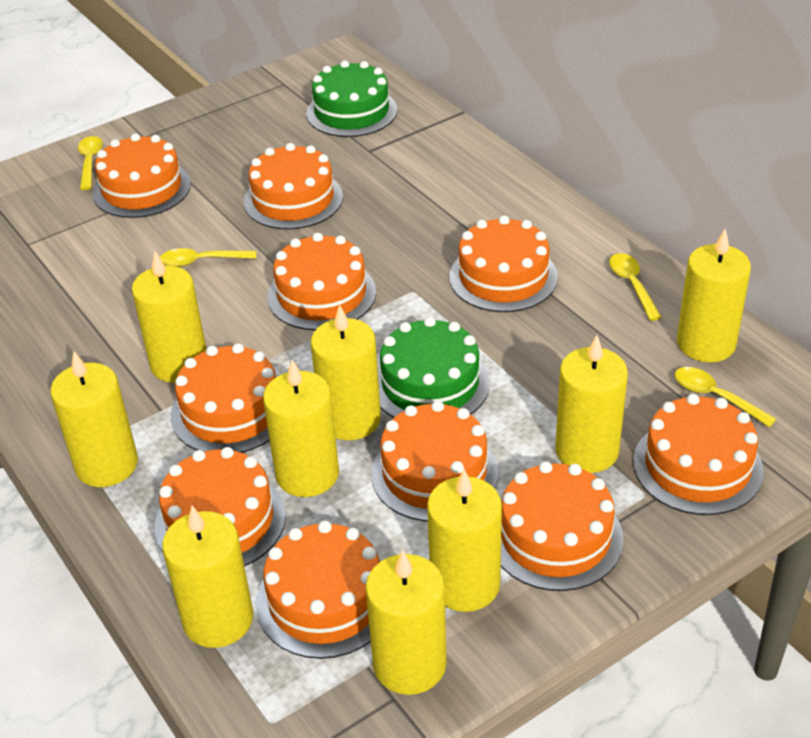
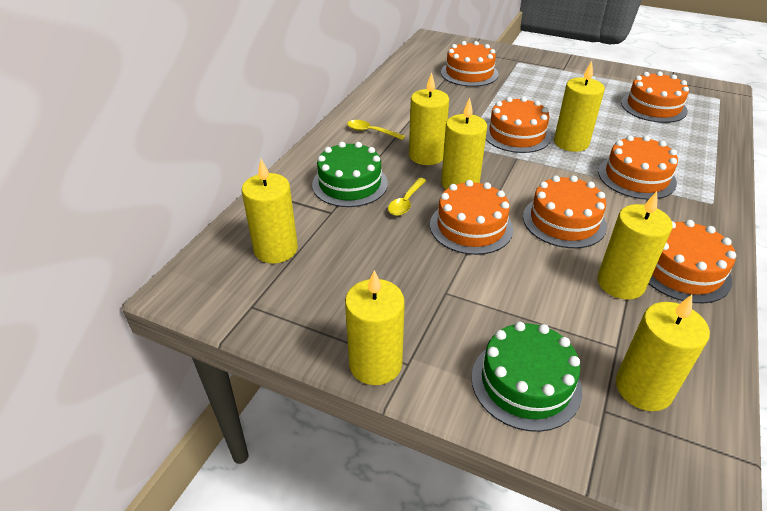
orange cake: [93,134,191,218] [155,447,286,567] [171,343,276,453] [244,143,343,229] [256,521,380,659] [267,233,376,330] [371,401,498,522] [449,216,558,312] [501,461,623,591] [633,394,764,515] = 10 -> [430,180,513,255] [441,41,499,87] [486,97,551,153] [523,175,607,248] [598,135,678,200] [621,71,689,123] [648,220,736,303] = 7
yellow candle: [50,352,138,487] [132,252,206,383] [162,506,253,648] [263,360,339,497] [311,305,381,440] [366,550,447,695] [427,469,502,612] [555,335,628,473] [677,229,751,362] = 9 -> [242,159,298,264] [345,270,405,385] [409,73,449,165] [441,98,487,189] [554,61,605,152] [597,191,672,300] [616,295,710,411] = 7
yellow spoon: [78,136,103,190] [160,248,256,267] [609,253,662,321] [675,367,776,427] = 4 -> [347,120,405,140] [388,178,427,216] = 2

